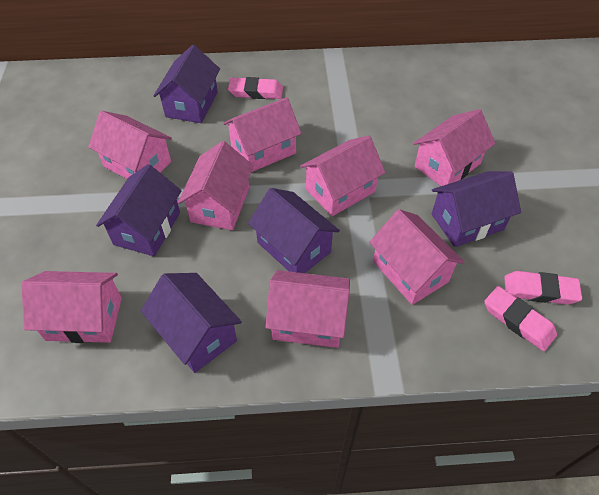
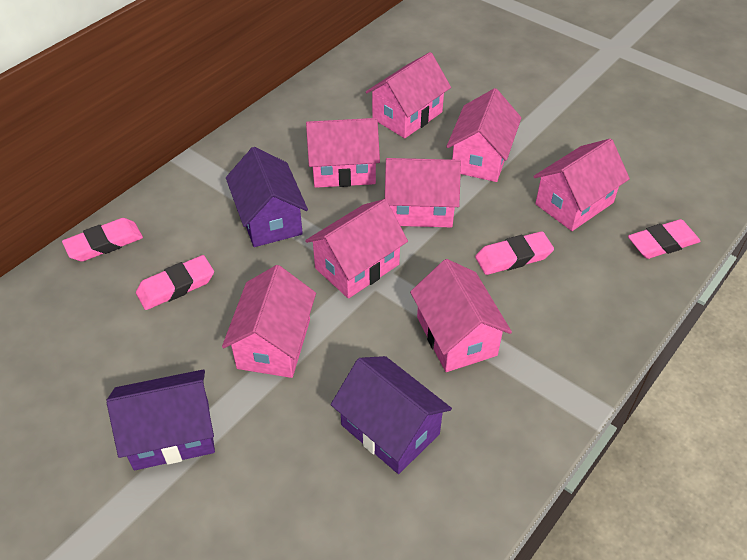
pink eraser: [228,77,283,99] [484,286,557,351] [504,271,582,305] = 3 -> [62,218,143,262] [136,255,214,310] [475,231,554,275] [628,219,700,259] = 4
purple house: [96,164,182,256] [141,273,242,373] [153,45,220,123] [248,188,340,273] [432,171,521,247] = 5 -> [106,369,215,470] [226,147,308,247] [331,356,452,474] = 3

